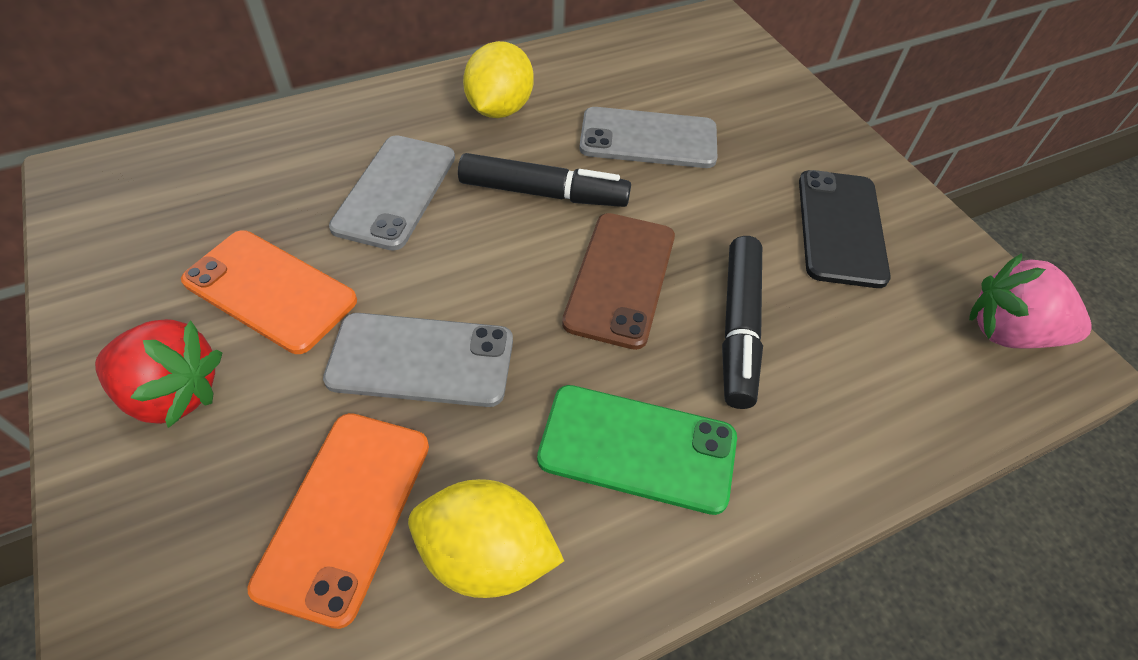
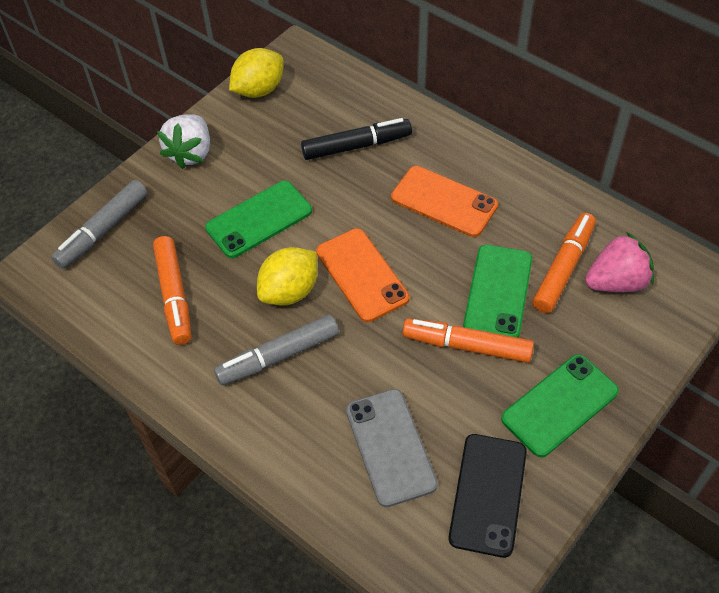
black marker: [458,153,631,207] [722,236,763,409] = 2 -> [301,118,412,160] = 1
brown phone: [562,213,675,350] = 1 -> none = 0
green phone: [537,385,737,515] = 1 -> [205,180,312,258] [463,245,532,338] [501,354,619,457] = 3
grey marker: none = 0 -> [51,180,147,269] [214,315,339,385] = 2
grey phone: [323,313,513,407] [329,135,455,251] [579,107,717,168] = 3 -> [346,389,438,507] = 1
orange marker: none = 0 -> [153,236,191,345] [402,318,534,363] [532,213,596,313] = 3
red strawberry: [95,319,222,428] = 1 -> none = 0
white strawberry: none = 0 -> [157,114,210,169] = 1

